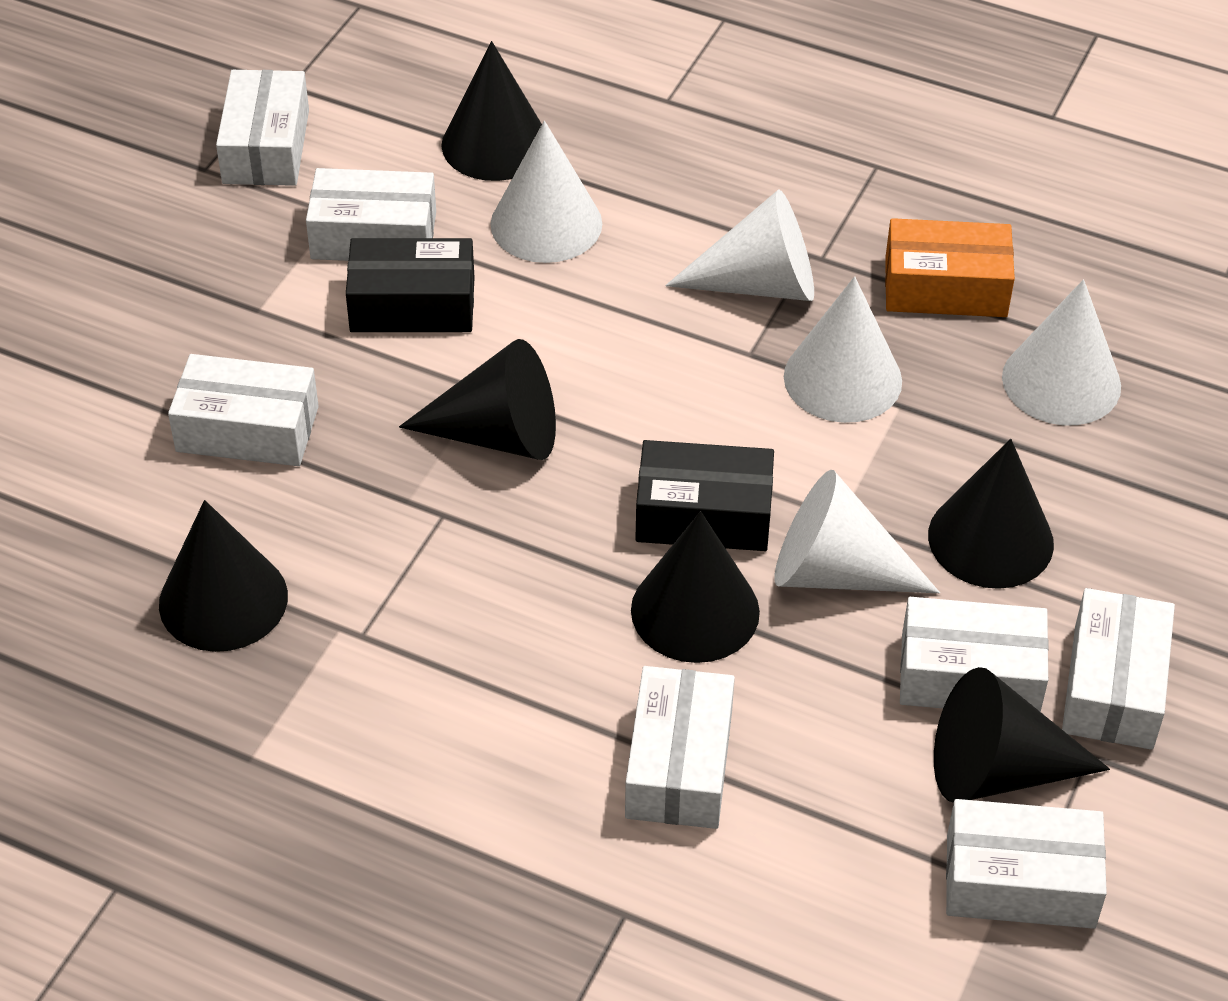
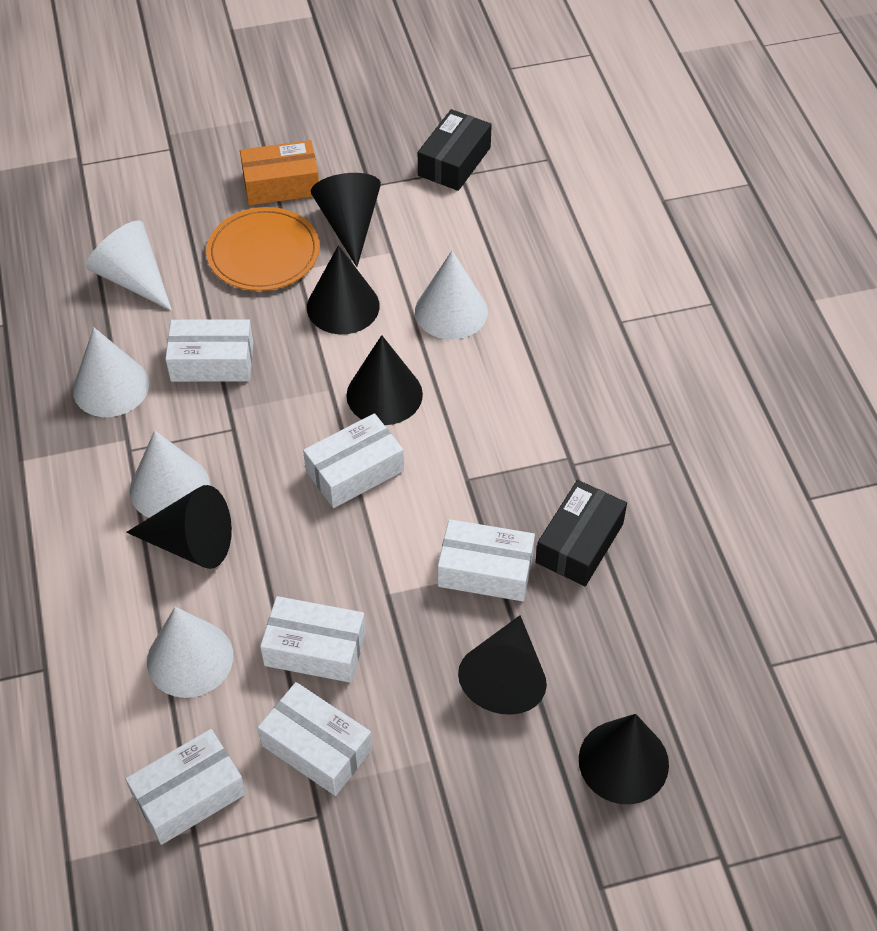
orange plate: none = 0 -> [206,207,320,291] = 1
white box: [168,354,319,466] [216,70,309,186] [306,168,436,261] [625,666,735,829] [900,597,1049,712] [946,799,1107,929] [1062,588,1175,750] = 7 -> [125,729,246,845] [165,319,253,382] [257,682,372,796] [260,596,366,683] [303,413,404,508] [438,519,535,601] = 6

